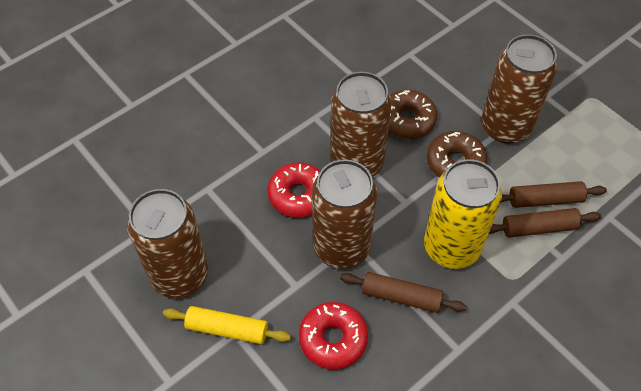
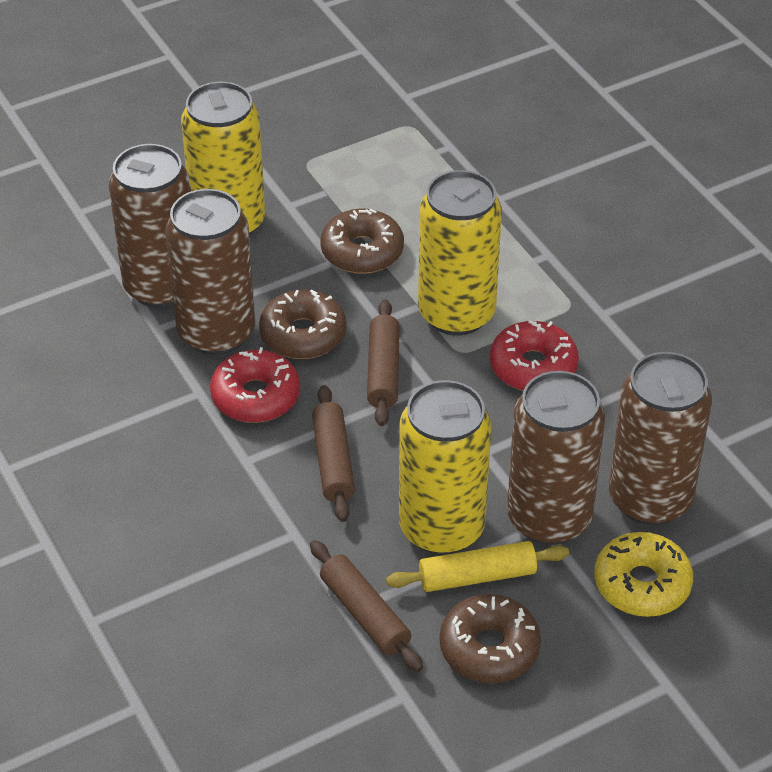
brown donut: [388,90,437,139] [427,131,487,178] = 2 -> [259,289,346,359] [320,209,404,274] [440,594,541,683] = 3
yellow can: [424,159,502,269] = 1 -> [181,82,265,236] [399,380,491,555] [418,170,502,336] = 3
yellow donut: none = 0 -> [594,532,693,617] = 1

